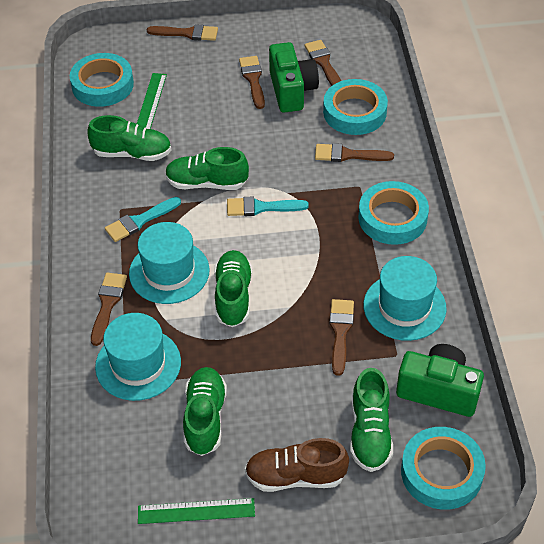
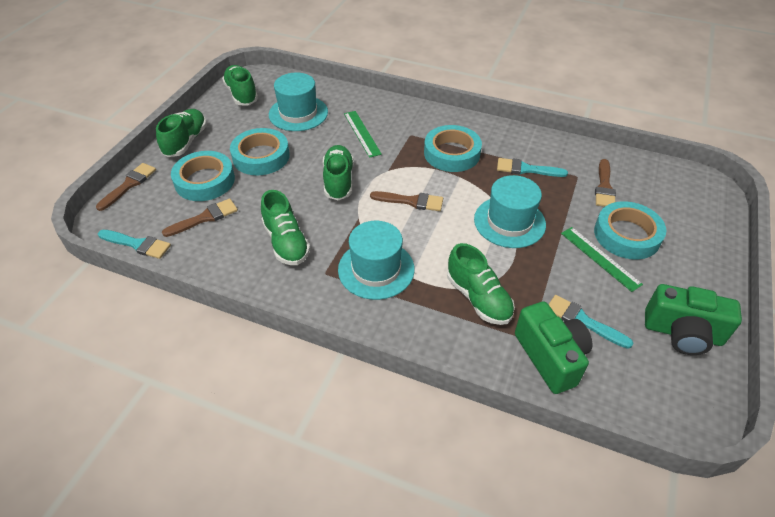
brown brush: [91,273,127,346] [147,24,218,41] [239,56,265,109] [305,40,341,86] [315,143,394,162] [329,299,354,376] = 6 -> [96,163,156,211] [162,198,238,237] [370,191,443,211] [595,159,616,207] = 4
brown shoe: [245,438,349,492] = 1 -> none = 0
turquoise brush: [105,197,181,242] [227,197,309,216] = 2 -> [98,230,171,259] [497,158,568,177] [549,295,633,349] = 3

